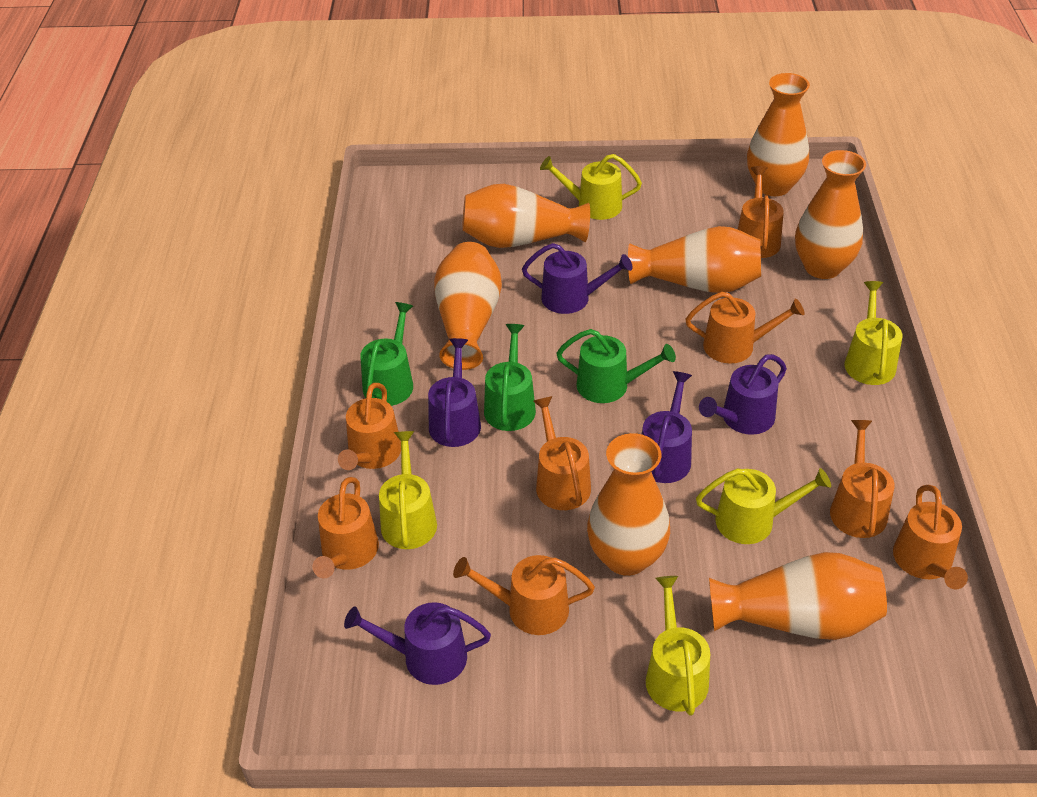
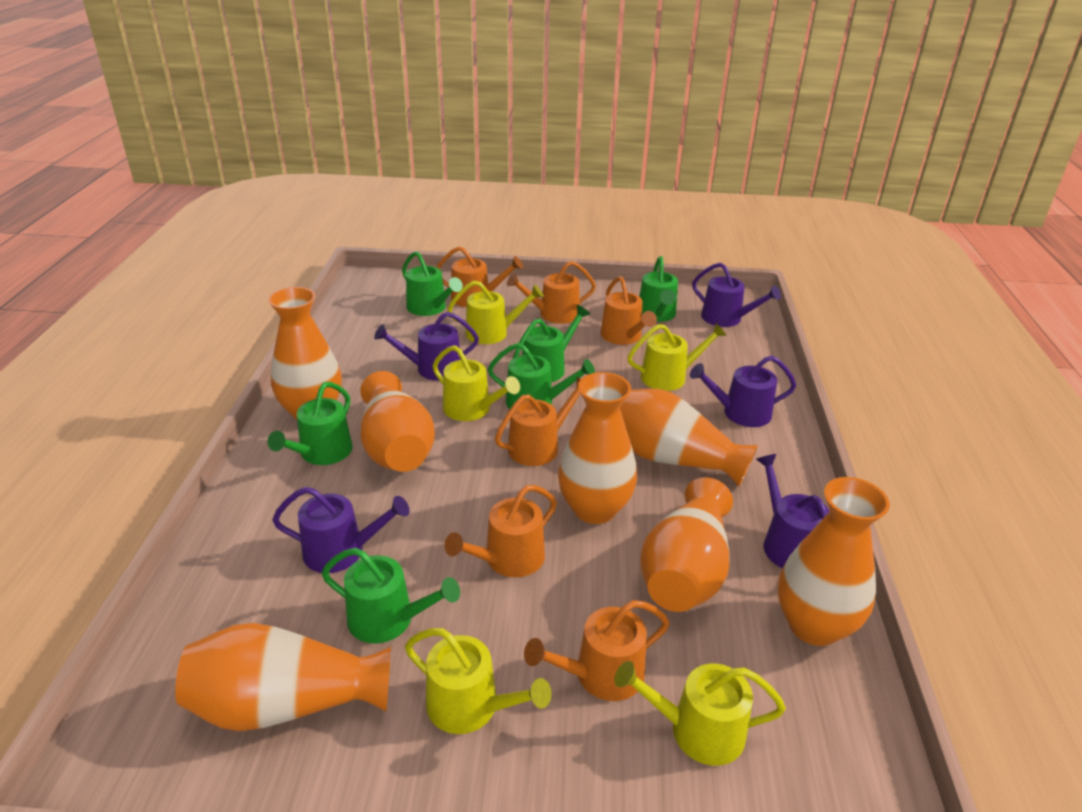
green watering can: [360,302,413,406] [484,324,536,431] [556,329,676,403] = 3 -> [268,382,353,465] [322,548,460,643] [402,251,463,316] [488,343,595,409] [513,305,590,382] [639,256,678,322] = 6
orange watering can: [312,477,379,578] [338,383,401,470] [453,555,595,635] [533,396,591,510] [686,292,805,364] [738,166,784,258] [830,420,895,538] [893,485,968,590] = 8 -> [436,246,523,307] [444,485,557,577] [495,377,581,466] [507,261,596,324] [524,600,670,701] [601,276,657,345] = 6

